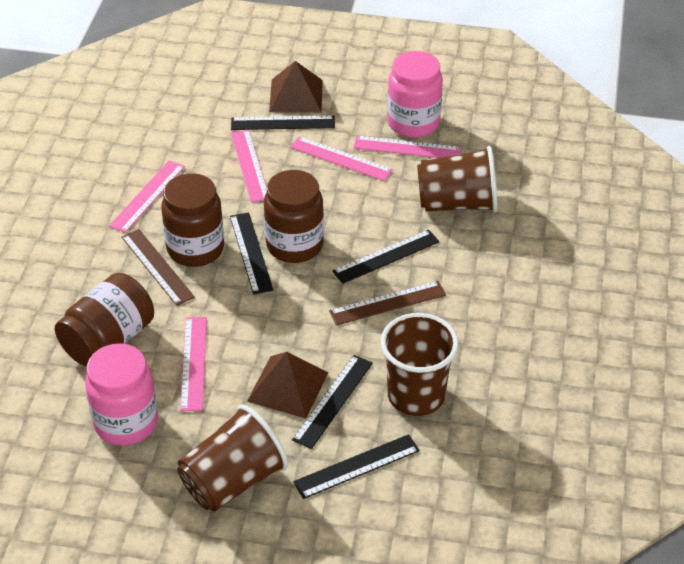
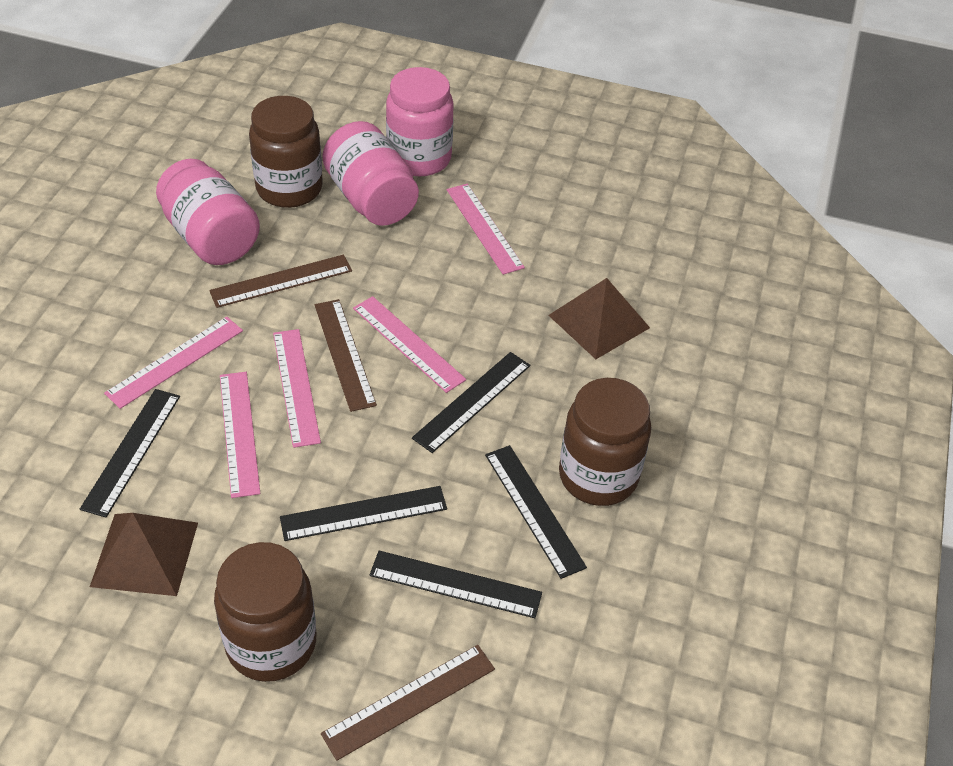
brown cup: [177,404,288,511] [380,313,459,416] [417,146,497,213] = 3 -> none = 0
brown ruler: [122,229,195,306] [329,281,446,326] = 2 -> [209,255,352,308] [315,299,377,412] [321,645,495,761] = 3
pink jar: [85,343,158,446] [387,51,443,138] = 2 -> [156,159,260,265] [322,121,419,226] [386,67,454,176] = 3

